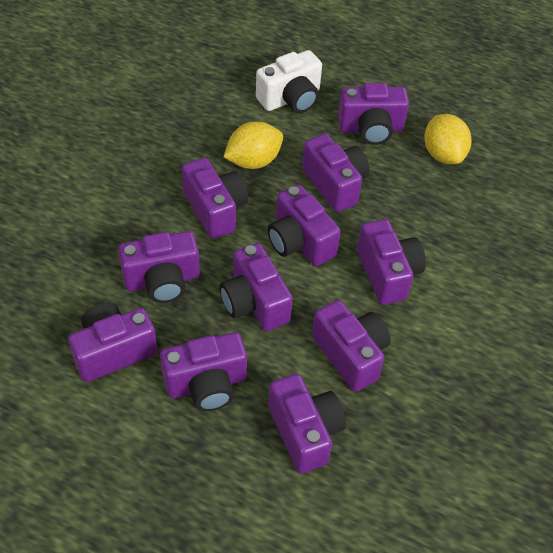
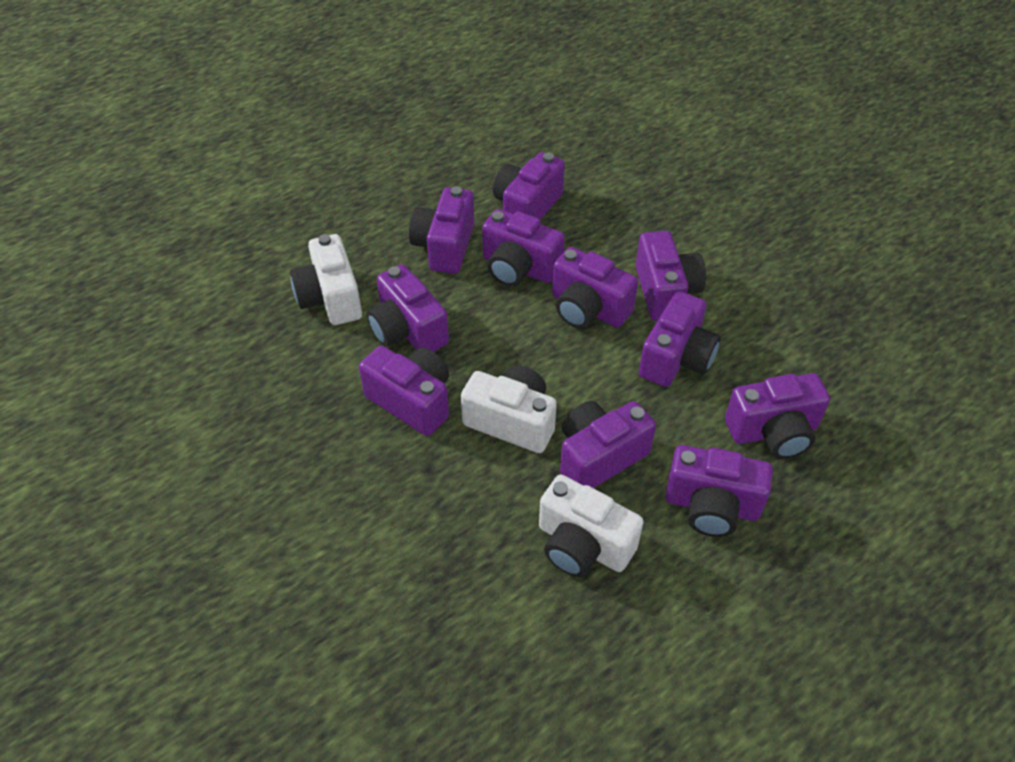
white camera: [256,50,322,113] = 1 -> [290,234,362,325] [461,365,557,453] [539,475,644,577] = 3
yellow lemon: [224,122,283,169] [424,114,472,164] = 2 -> none = 0

